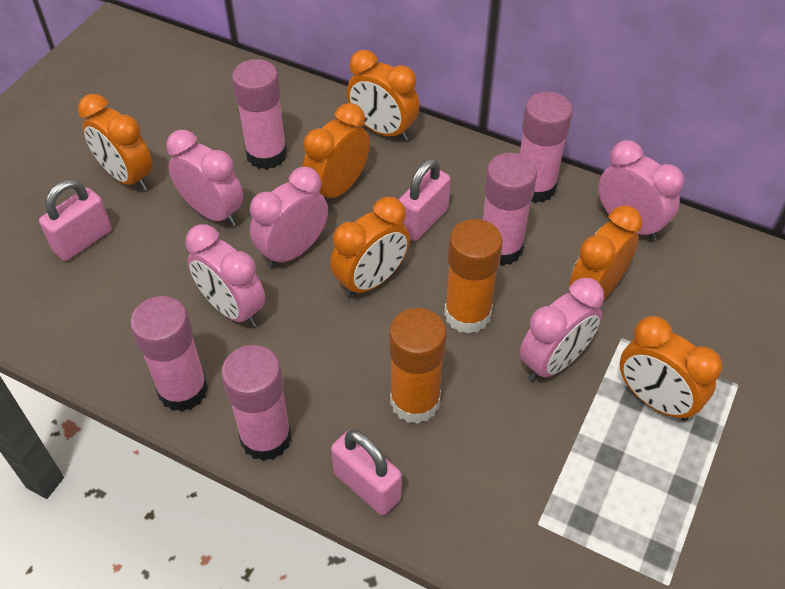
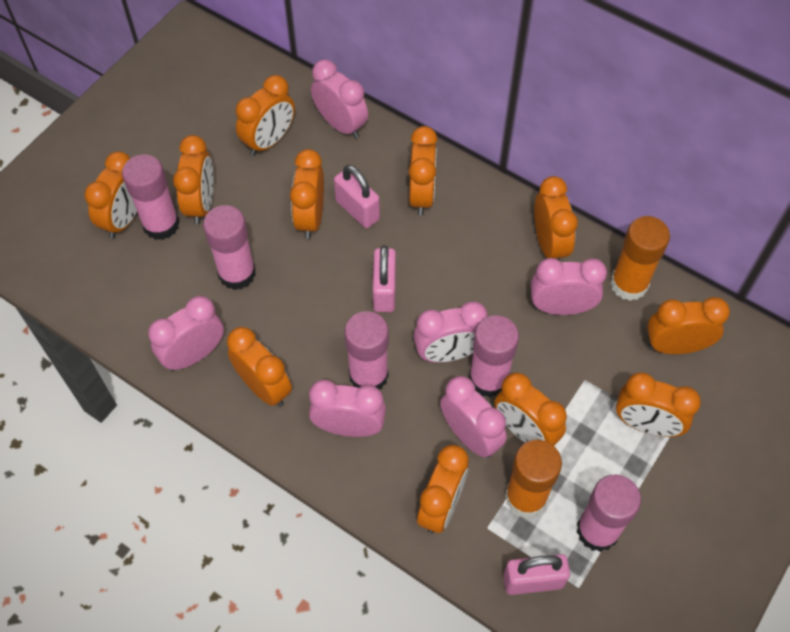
orange clock: [78,94,153,191] [302,103,370,200] [330,197,410,298] [347,50,419,141] [569,205,643,299] [620,316,723,421] = 6 -> [84,151,137,238] [173,135,214,225] [227,327,292,407] [236,75,295,156] [290,149,324,239] [409,126,438,215] [417,445,469,533] [495,373,567,446] [534,176,578,260] [616,372,701,437] [647,297,730,354] = 11
pink clock: [166,130,243,226] [185,224,265,327] [250,167,328,268] [520,278,604,382] [598,140,684,241] = 5 -> [148,296,224,371] [309,380,386,437] [311,60,368,139] [414,301,488,363] [440,376,507,458] [531,258,607,315] = 6

